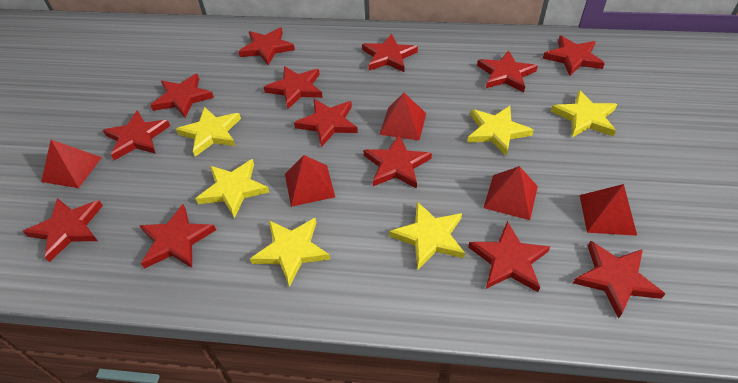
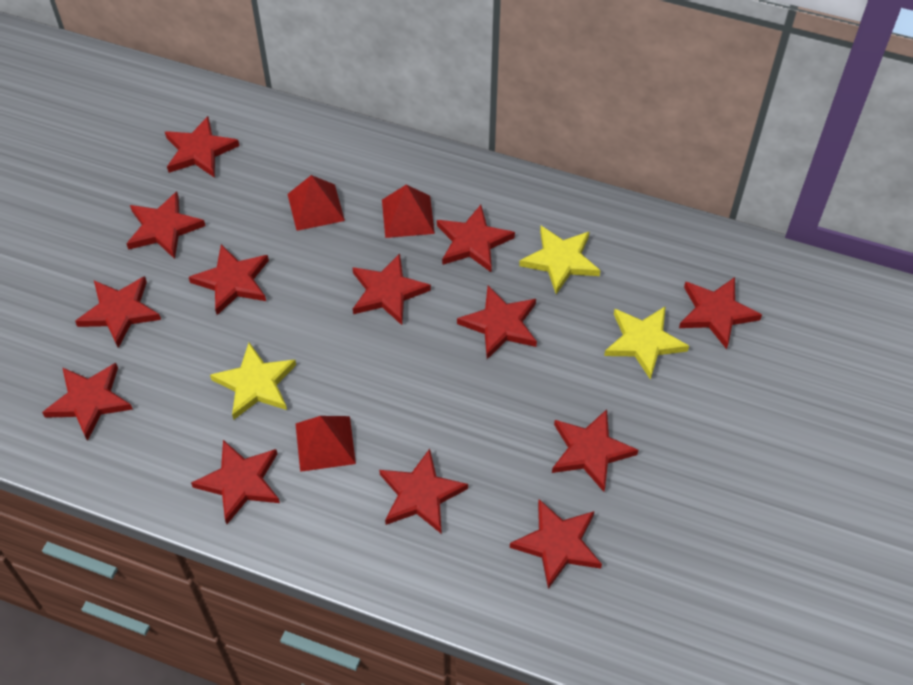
red pyramid: [41,140,102,188] [285,155,335,207] [379,93,426,140] [483,166,538,220] [580,184,637,236] = 5 -> [288,175,345,231] [296,416,356,472] [382,184,435,238] = 3
yellow star: [176,107,241,157] [196,159,269,219] [250,218,330,287] [389,202,465,270] [467,106,534,156] [551,90,617,137] = 6 -> [210,342,296,420] [519,226,601,294] [604,306,689,380] = 3

